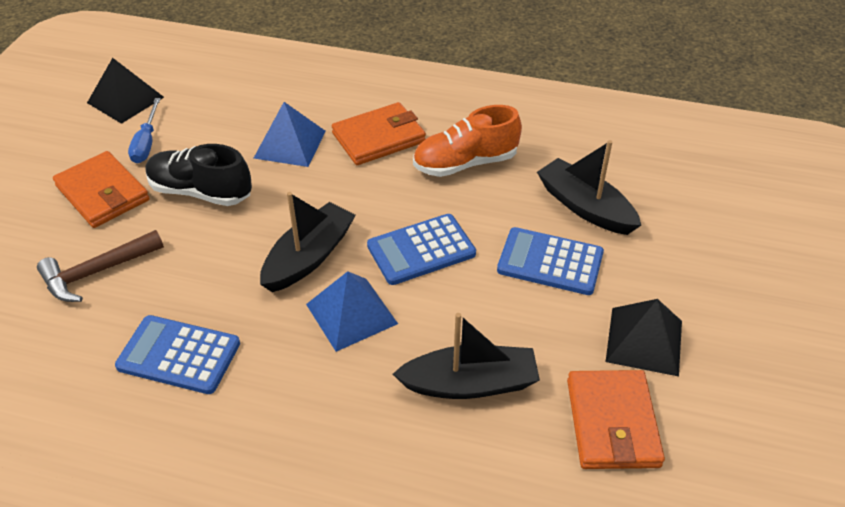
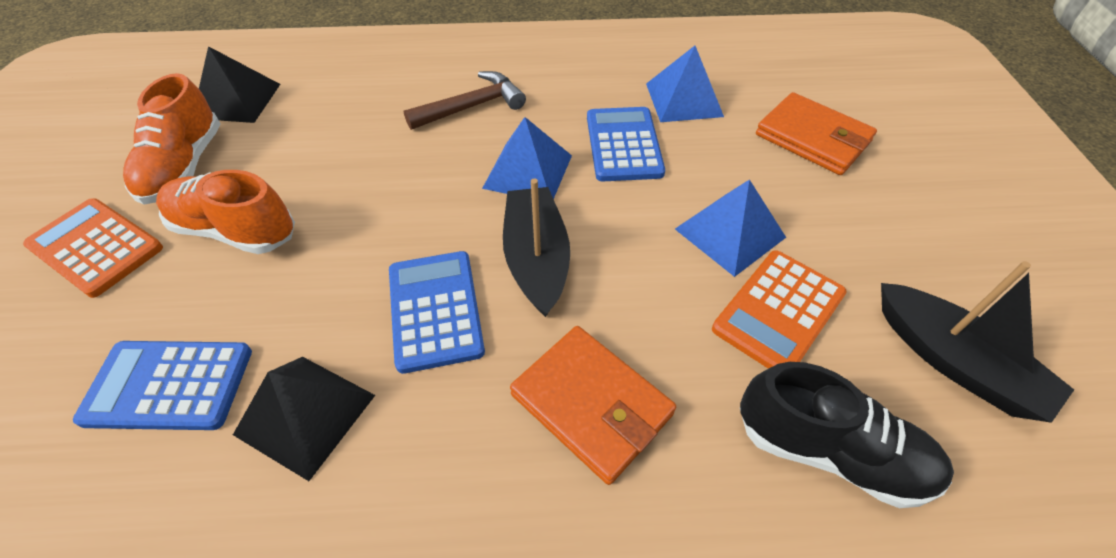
black boat: [260,192,356,292] [393,313,540,399] [537,140,641,235] = 3 -> [503,179,570,317] [881,261,1074,423] = 2
blue pyramid: [254,102,326,167] [306,271,398,352] = 2 -> [482,117,572,199] [646,46,724,122] [675,179,786,277] = 3
blue screwdriver: [128,98,161,163] = 1 -> none = 0
orange calculator: none = 0 -> [23,199,163,298] [712,250,847,369] = 2
orange shoe: [413,105,522,177] = 1 -> [123,73,221,205] [156,170,295,254] = 2
orange wallet: [53,151,150,228] [332,102,426,165] [567,370,665,469] = 3 -> [510,326,676,485] [756,92,877,175] = 2

